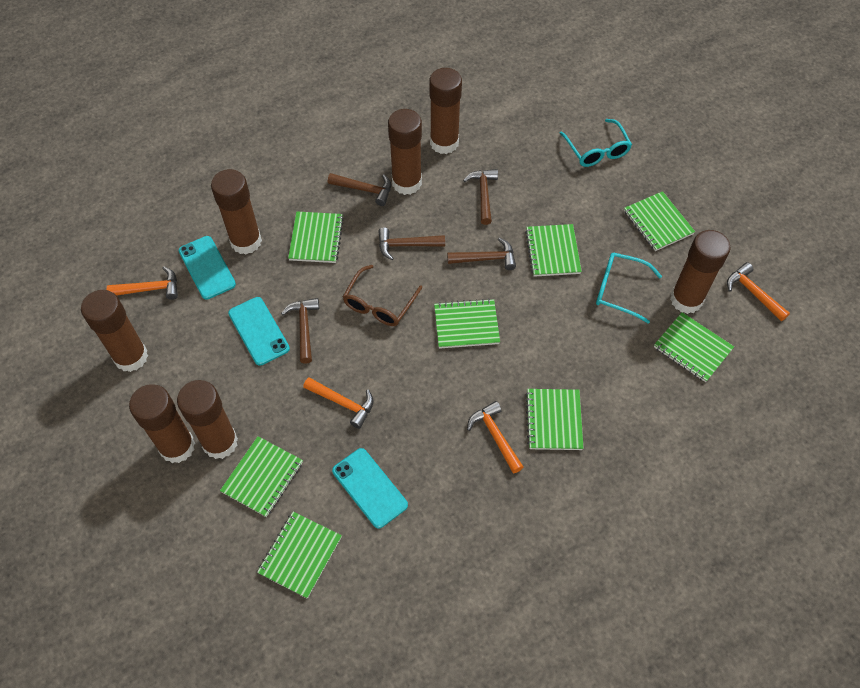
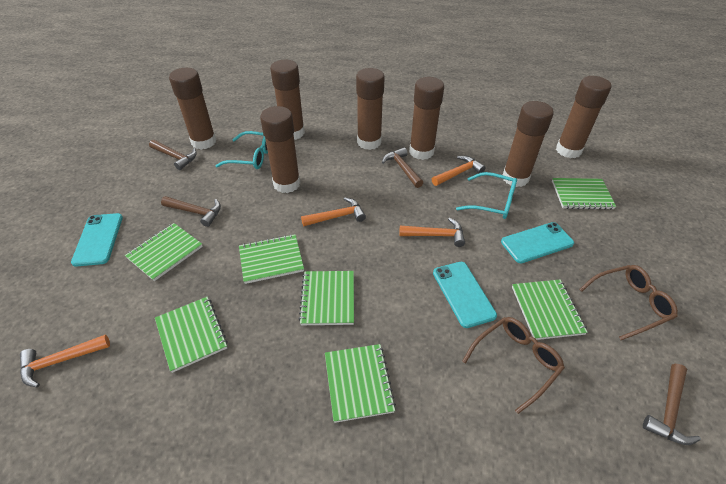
brown glasses: [343,265,422,326] = 1 -> [462,317,565,414] [579,265,678,340] = 2
brown hammer: [281,298,319,364] [328,173,391,206] [378,227,445,260] [447,238,516,270] [463,169,498,225] = 5 -> [149,140,197,170] [161,196,221,227] [382,147,423,188] [643,364,701,445] = 4
green notebook: [220,436,303,517] [257,511,342,599] [288,212,344,263] [434,299,500,349] [525,224,582,277] [525,389,584,450] [624,191,695,251] [654,312,734,382] = 8 -> [125,223,203,281] [155,297,228,373] [239,234,304,284] [299,271,354,325] [325,344,396,423] [512,280,588,340] [552,178,616,210] = 7

